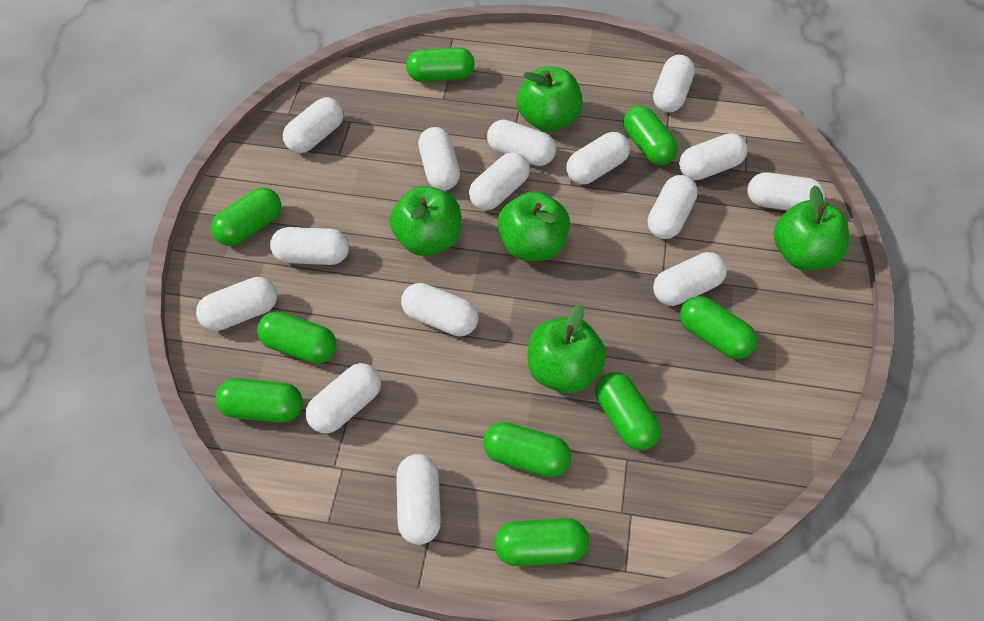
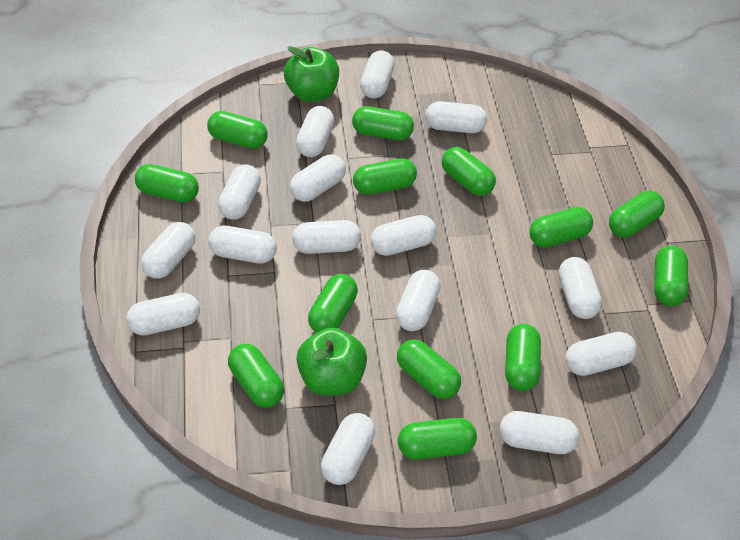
green apple: [389,186,461,256] [497,191,570,261] [517,67,583,132] [528,304,606,394] [774,185,849,270] = 5 -> [284,46,339,102] [296,328,367,396] = 2
green capsule: [211,188,281,246] [215,378,303,422] [257,311,336,364] [406,47,475,82] [483,422,571,477] [494,518,589,566] [595,372,661,450] [623,106,678,165] [680,296,757,359] = 9 -> [135,164,199,202] [207,111,268,149] [228,344,284,408] [308,274,358,333] [352,106,414,140] [353,158,417,195] [397,339,461,399] [398,418,477,460] [442,147,496,196] [505,324,541,391] [529,207,593,248] [609,191,665,237] [654,246,688,306] = 13

